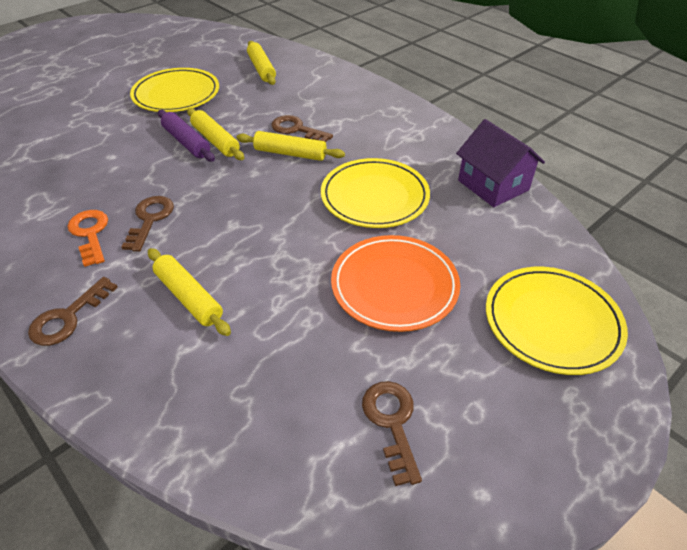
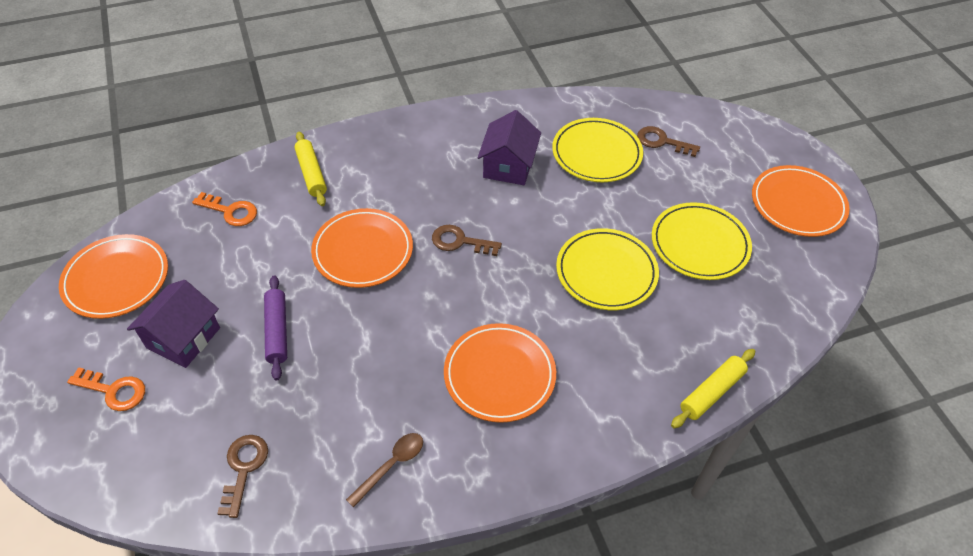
brown key: [28,277,118,346] [122,196,174,252] [271,115,333,142] [362,381,422,486] = 4 -> [217,435,268,518] [432,225,502,256] [637,126,700,157] = 3
brown spoon: none = 0 -> [346,433,423,507] = 1
orange key: [68,210,108,267] = 1 -> [67,367,145,411] [192,192,257,226] = 2
orange plate: [331,235,460,332] = 1 -> [59,234,168,319] [311,208,413,288] [444,323,556,423] [752,165,850,237] = 4
purple house: [456,119,545,207] = 1 -> [127,280,220,368] [477,110,541,185] = 2
yellow rolling pin: [148,248,231,336] [187,108,244,160] [236,131,345,161] [247,41,276,85] = 4 -> [294,132,327,206] [671,349,755,429] = 2

